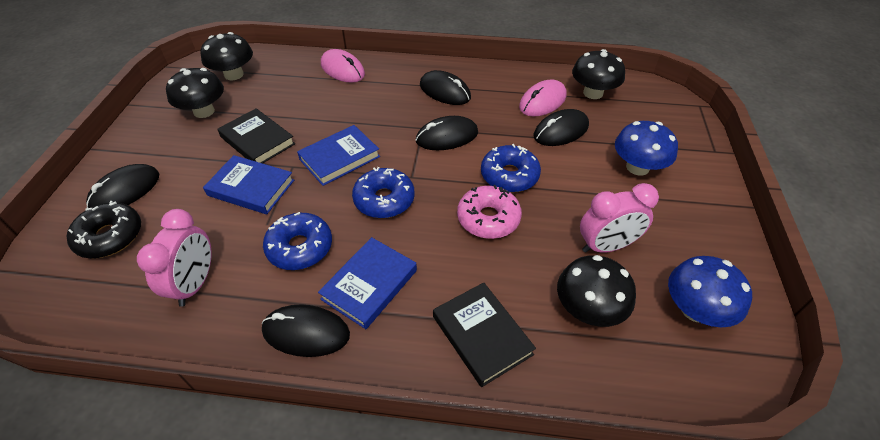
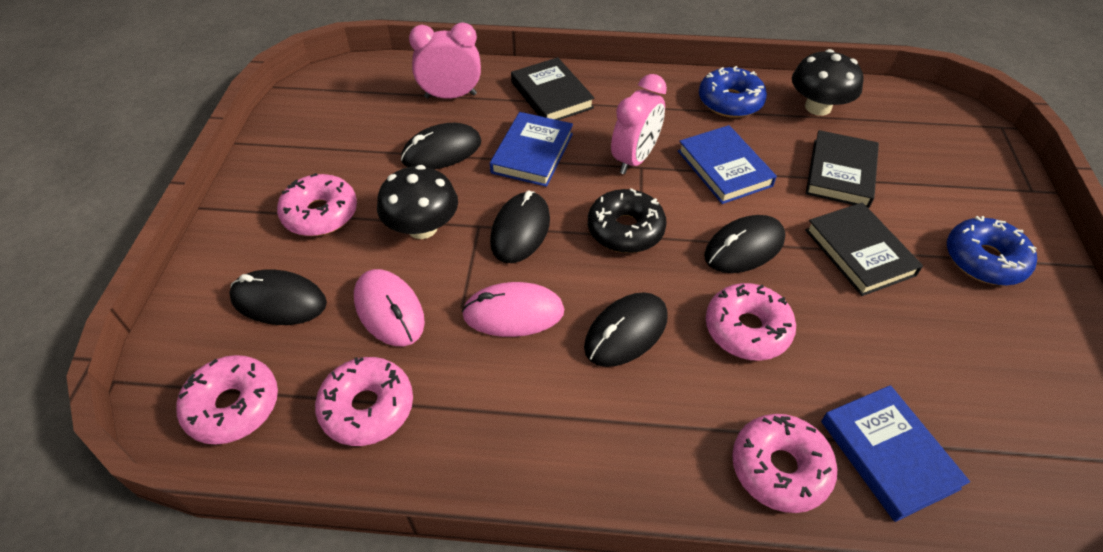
black book: [217,108,295,163] [433,282,536,387] = 2 -> [511,57,595,120] [805,202,923,296] [806,130,879,208] = 3
black mushroom: [166,68,224,118] [200,32,253,80] [557,255,636,327] [572,49,625,99] = 4 -> [377,165,458,239] [792,49,864,116] = 2
blue donut: [263,212,332,270] [352,167,415,218] [481,144,541,192] = 3 -> [699,66,767,118] [947,216,1037,286] = 2
blue mushroom: [615,121,678,176] [668,256,752,327] = 2 -> none = 0
pink donut: [457,185,522,239] = 1 -> [176,355,278,445] [277,173,357,236] [315,357,413,446] [706,283,796,361] [732,414,837,513] = 5

